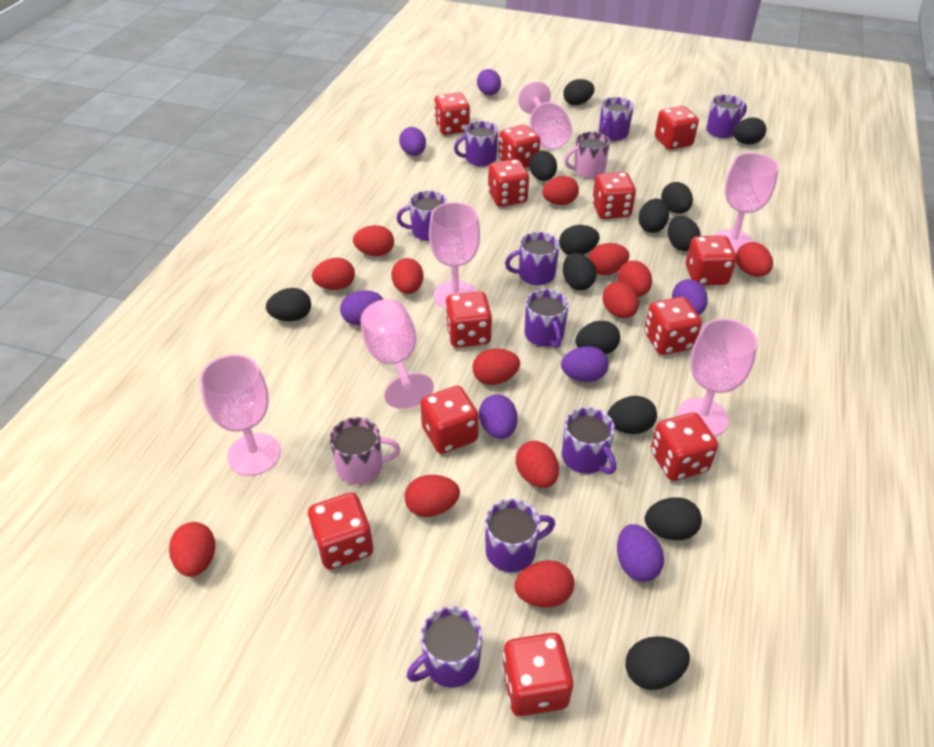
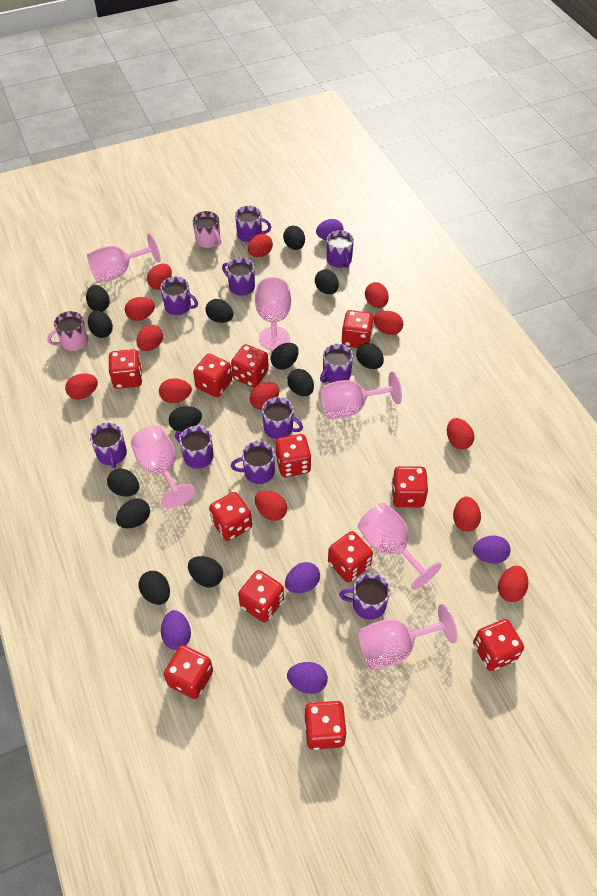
purple egg: [340,290,383,325] [399,127,426,156] [477,69,501,95] [479,394,518,439] [561,346,609,382] [617,524,664,582] [672,279,708,315] = 7 -> [161,610,191,650] [285,562,320,593] [287,662,328,694] [316,219,344,240] [473,536,511,564] = 5
purple mug: [396,190,447,241] [407,606,482,688] [454,121,498,166] [485,499,555,572] [505,232,559,285] [525,289,569,348] [562,407,616,474] [599,97,634,141] [706,94,747,138] = 9 -> [90,422,127,468] [161,276,198,315] [175,426,214,469] [222,257,255,296] [231,441,275,484] [235,206,271,242] [262,397,303,439] [320,344,353,383] [327,230,354,268] [339,573,390,620] = 10

